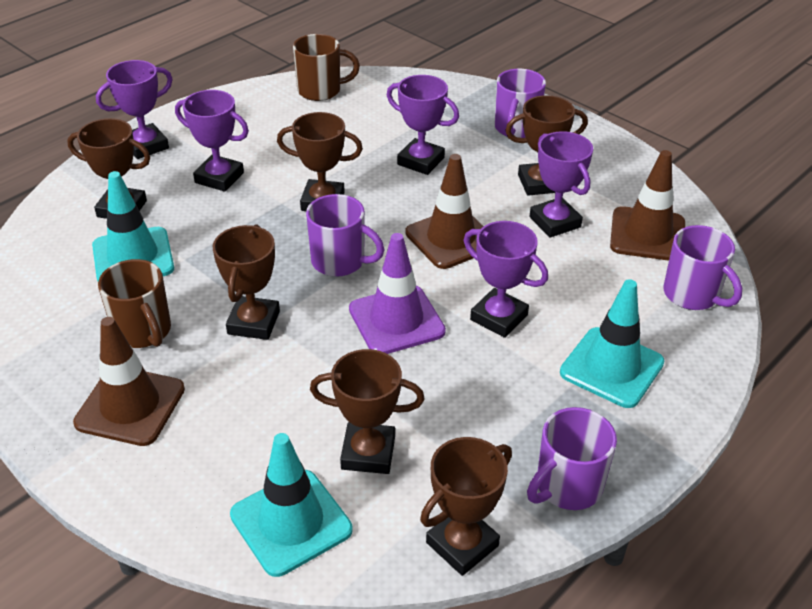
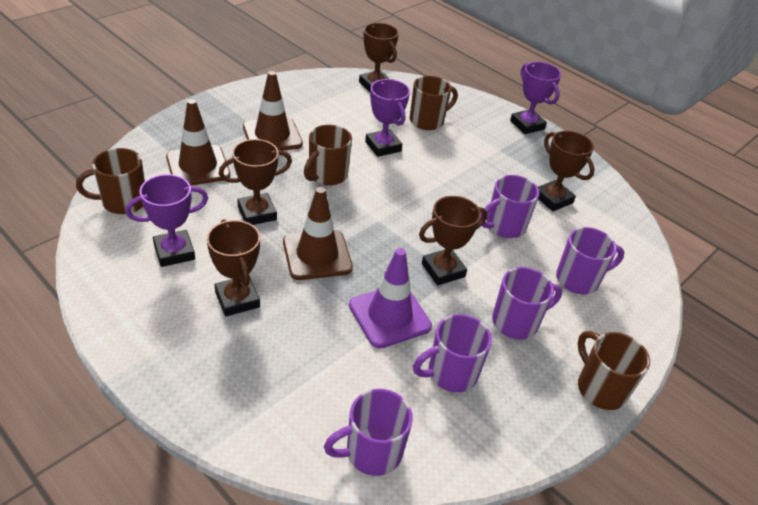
brown mug: [98,259,171,348] [293,34,360,101] = 2 -> [76,148,145,214] [304,125,352,186] [410,76,458,130] [578,331,650,410] = 4
brown trophy: [67,118,150,219] [213,224,280,340] [277,112,363,211] [310,349,425,474] [420,437,512,576] [505,95,588,196] = 6 -> [207,219,260,316] [219,139,292,225] [359,23,399,92] [419,196,487,285] [538,131,595,211] = 5
purple mug: [306,194,385,277] [494,69,546,138] [527,407,617,510] [663,225,742,310] = 4 -> [324,389,413,476] [413,314,492,392] [480,175,540,238] [492,267,562,340] [556,227,624,295] = 5
purple trophy: [96,60,173,159] [175,90,249,192] [387,75,459,175] [464,221,548,338] [530,131,593,238] = 5 -> [125,174,208,267] [365,79,410,157] [510,62,561,134] = 3
turquoise traffic cone: [92,171,174,282] [230,433,352,577] [560,279,664,408] = 3 -> none = 0

